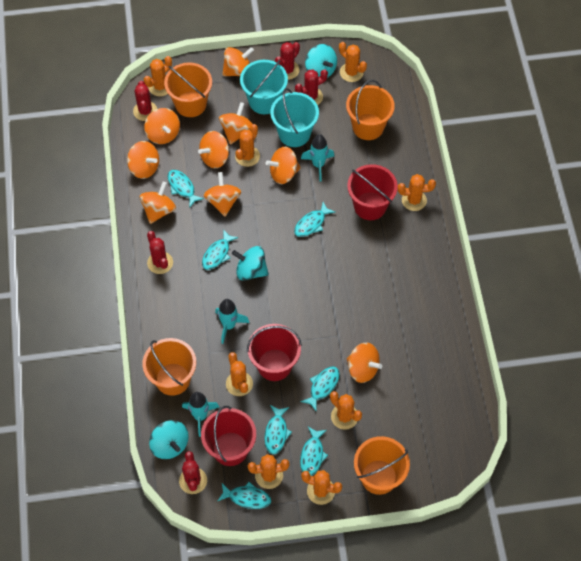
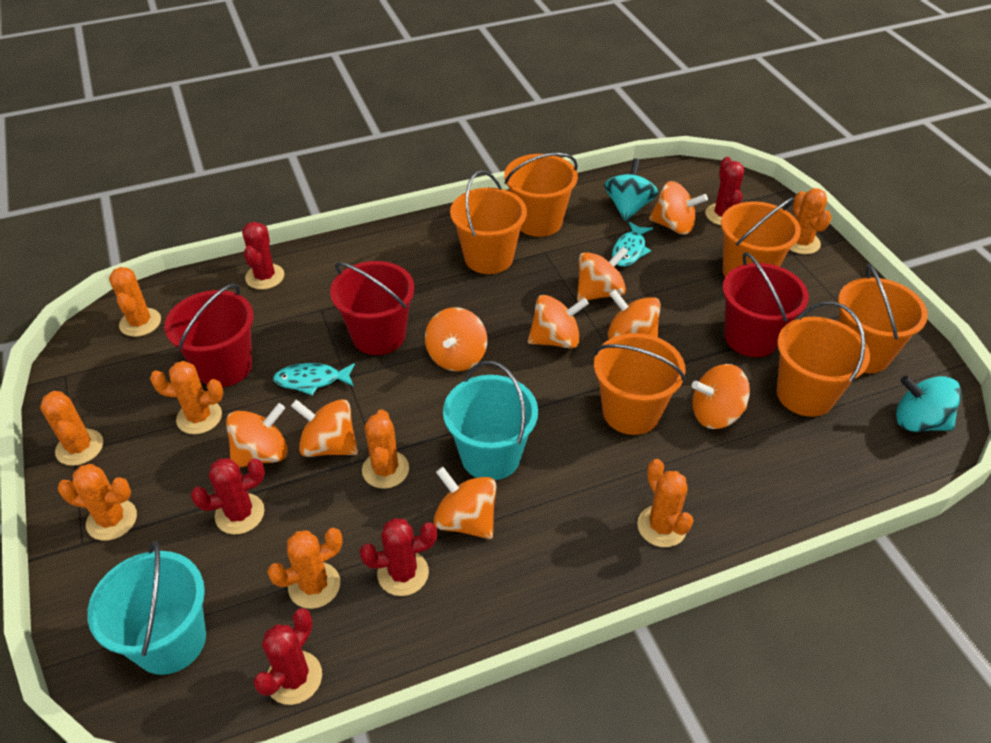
orange bucket: [142,338,196,396] [164,62,212,117] [346,80,395,140] [354,436,410,495] = 4 -> [450,170,527,274] [504,153,578,237] [594,333,686,435] [721,197,801,277] [777,302,870,417] [838,264,928,373] = 6
turquoise fish: [168,170,204,207] [202,229,239,270] [218,482,271,509] [265,405,292,454] [294,202,335,237] [300,427,328,476] [301,366,340,411] = 7 -> [273,363,355,396] [612,221,653,267] = 2
turquoise rocket: [182,392,219,437] [215,299,249,344] [301,134,334,182] = 3 -> none = 0
turquoise spinning top: [149,420,189,459] [232,246,269,281] [305,44,337,78] = 3 -> [604,158,658,221] [896,376,961,432] = 2

